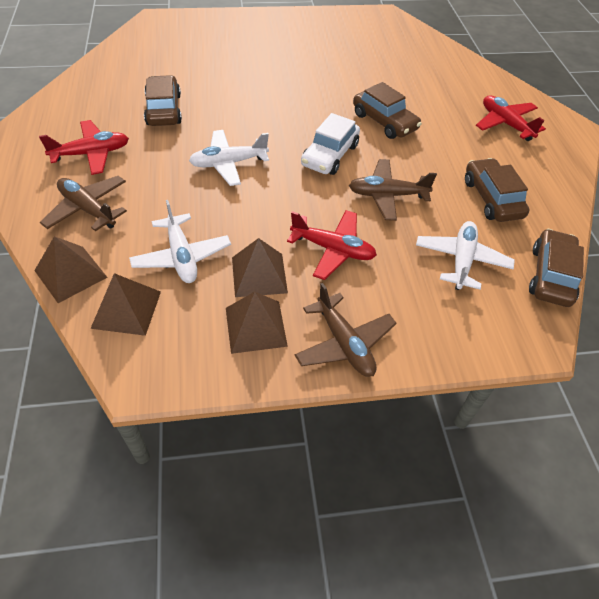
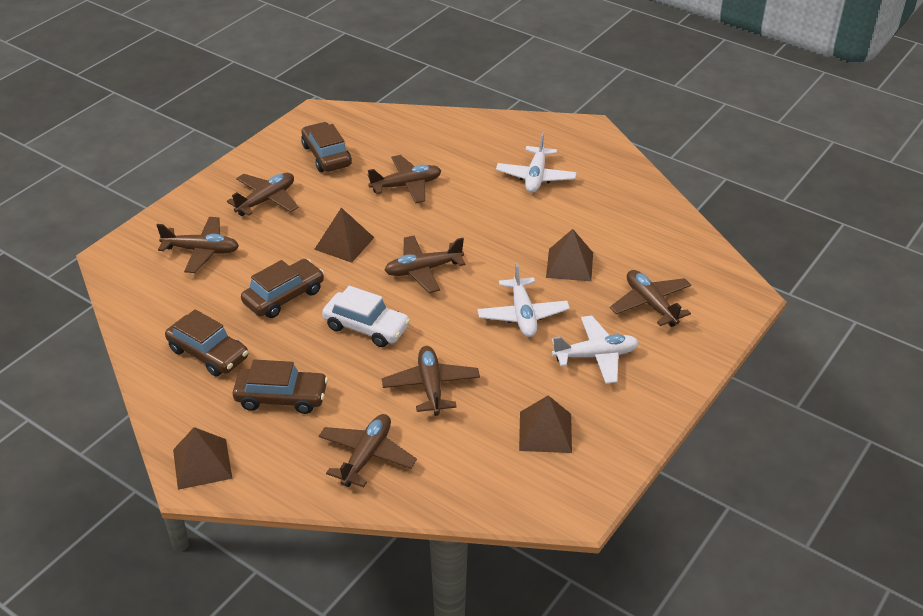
brown plane: [40,176,127,231] [295,283,397,377] [349,159,437,221] = 3 -> [157,217,239,273] [227,173,299,216] [319,414,417,487] [368,155,442,203] [382,346,480,416] [384,236,466,293] [610,270,691,327] = 7
red plane: [39,120,129,175] [287,210,377,280] [476,95,546,141] = 3 -> none = 0

